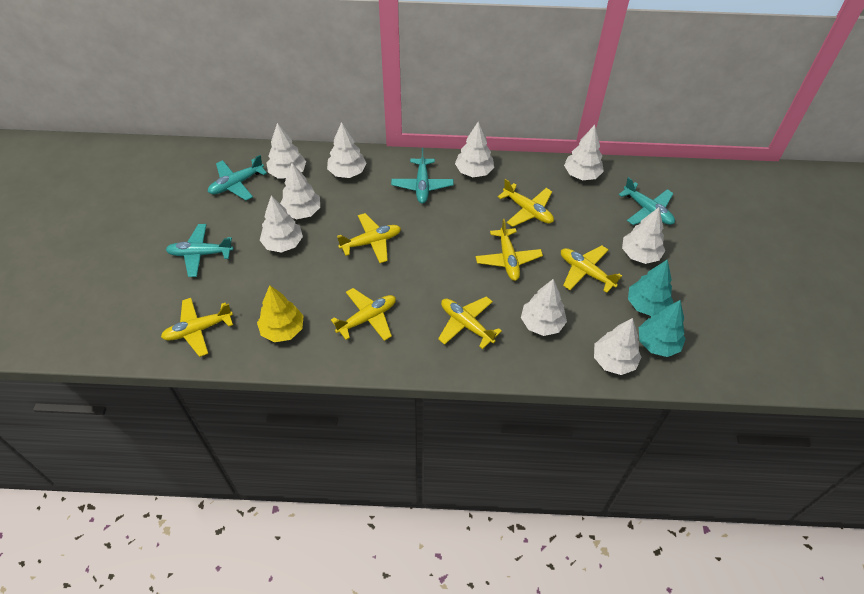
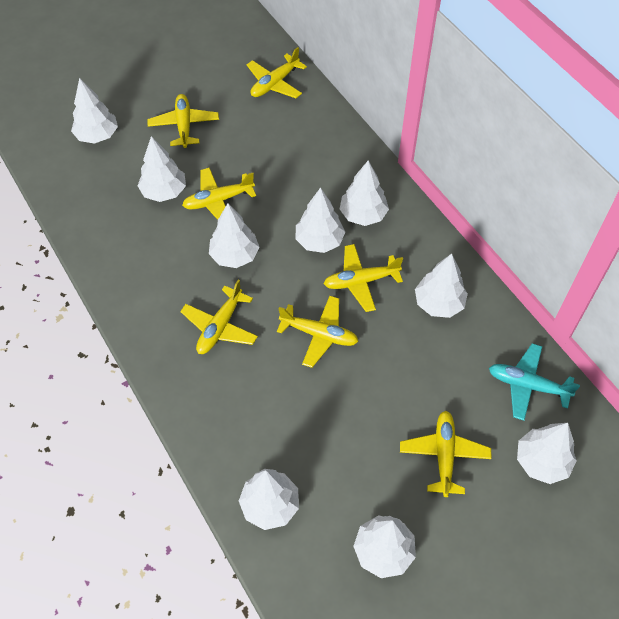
turquoise plane: [166,224,234,277] [208,155,267,201] [391,148,454,203] [619,177,675,225] = 4 -> [489,344,580,421] = 1
turquoise tree: [628,259,673,316] [639,300,685,357] = 2 -> none = 0
yellow tree: [257,285,304,342] = 1 -> none = 0

